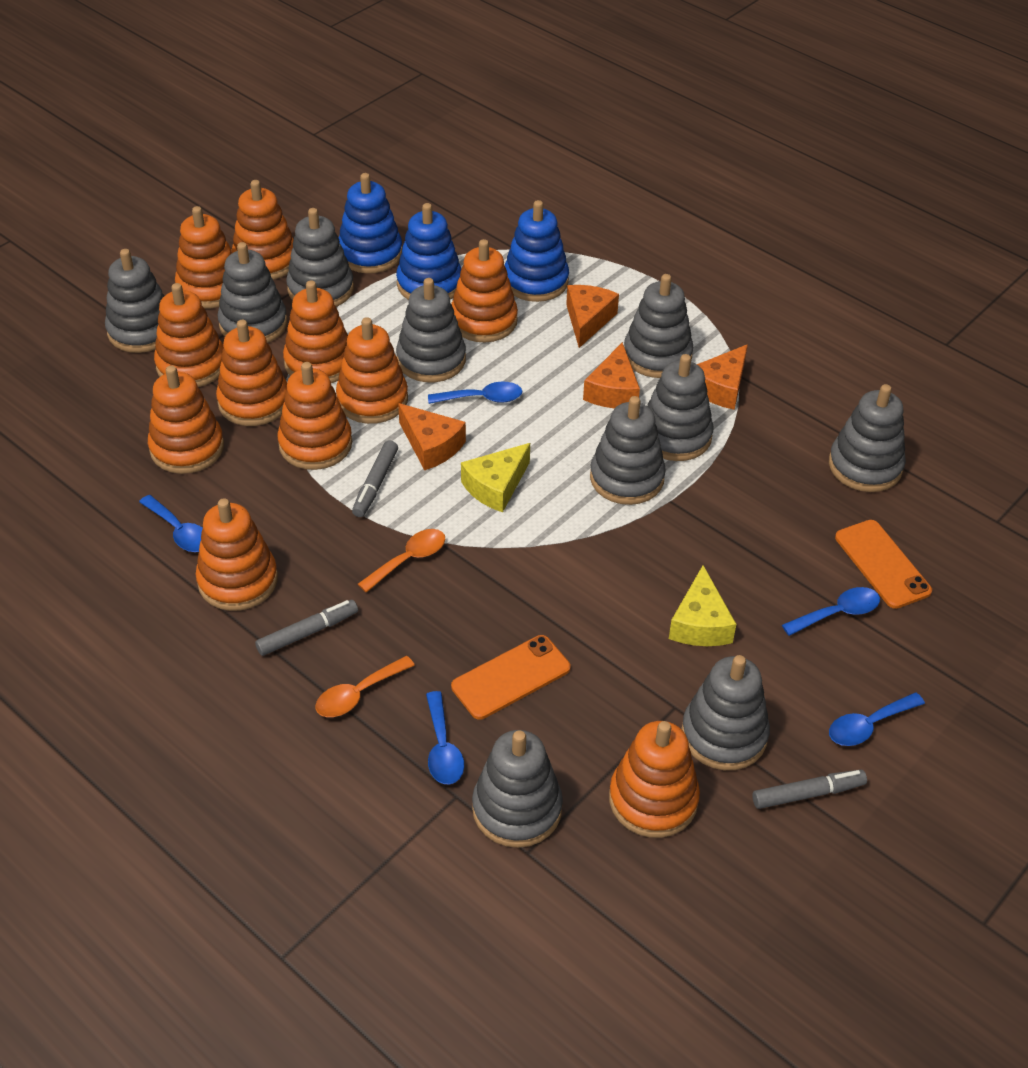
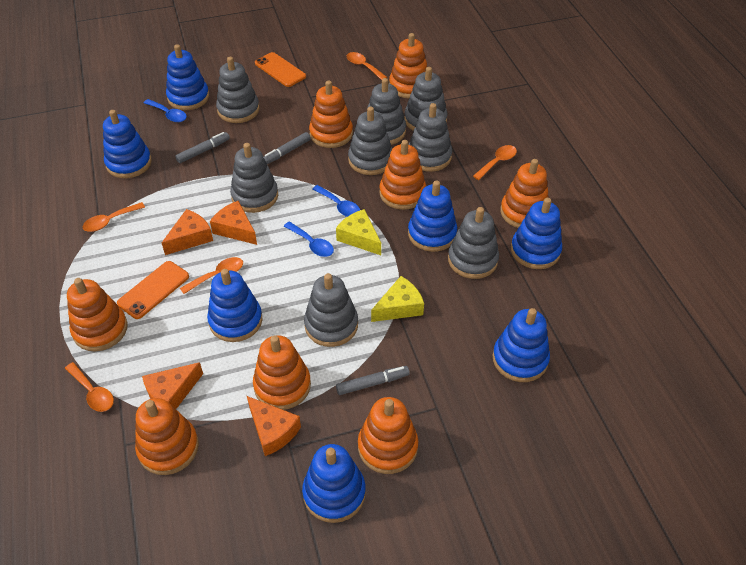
blue spoon: [139,495,203,552] [426,691,464,784] [428,382,522,404] [782,587,880,636] [829,692,925,746] = 5 -> [144,99,187,122] [284,222,334,257] [312,185,360,217] = 3
blue stacking toy: [339,173,402,273] [396,203,461,300] [504,200,569,302] = 3 -> [103,110,152,178] [166,44,209,110] [207,269,262,342] [302,444,366,523] [408,180,457,252] [492,308,550,382] [511,198,562,269] = 7
grey stacking toy: [105,249,164,353] [218,242,287,343] [286,208,354,307] [396,278,466,382] [472,730,563,848] [590,396,666,505] [624,274,693,378] [647,354,714,461] [682,655,770,770] [829,384,906,492] = 10 -> [216,57,259,123] [230,143,278,213] [304,273,358,347] [348,107,392,175] [366,78,406,145] [404,67,447,131] [409,103,452,172] [448,207,499,279] = 8
orange spoon: [316,656,415,717] [358,529,445,593] = 2 -> [65,362,114,412] [83,202,145,232] [180,257,243,294] [347,52,387,80] [473,145,517,180] = 5
orange stacking toy: [148,365,224,474] [154,283,224,387] [175,206,232,308] [196,499,278,611] [216,320,287,426] [231,180,294,280] [277,362,352,470] [283,281,348,383] [336,317,408,424] [451,239,518,342] [609,721,700,838] = 11 -> [67,278,128,351] [135,398,199,475] [253,335,311,410] [309,80,353,148] [358,397,419,474] [379,140,426,210] [389,33,427,98] [500,159,549,228] = 8

